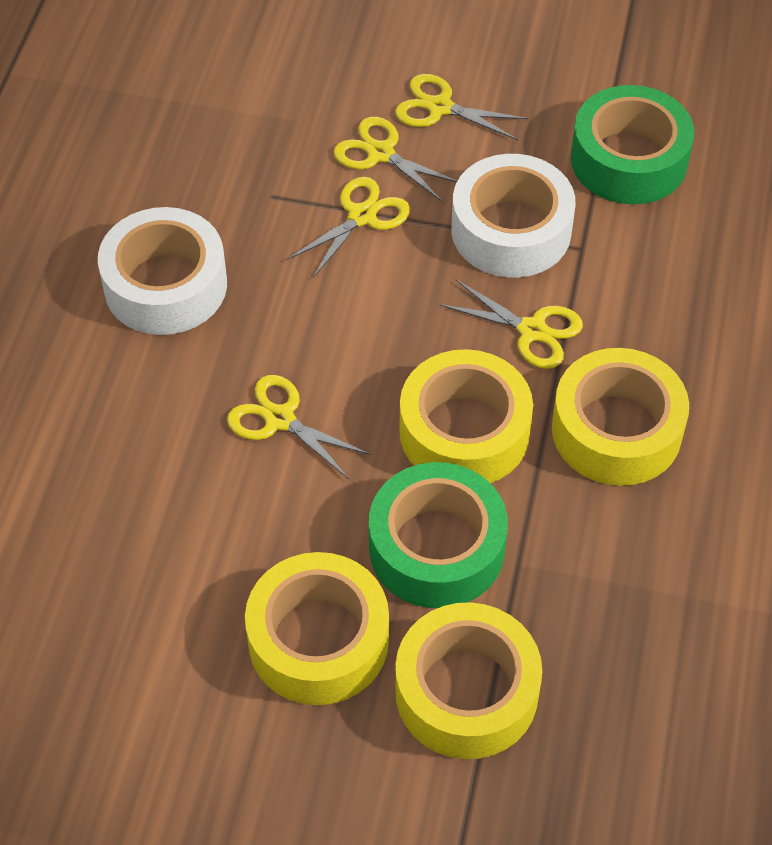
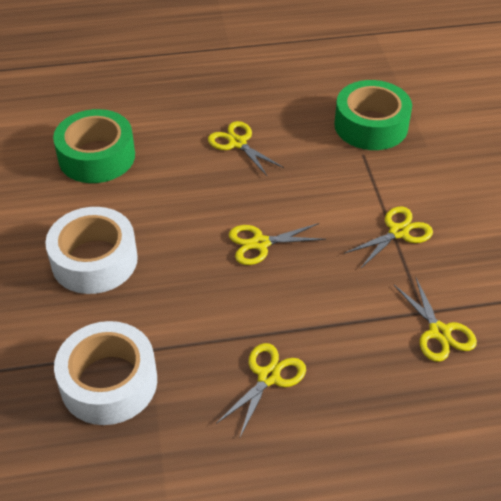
yellow tape: [245,552,389,705] [395,602,542,759] [400,349,533,483] [552,348,689,486] = 4 -> none = 0

